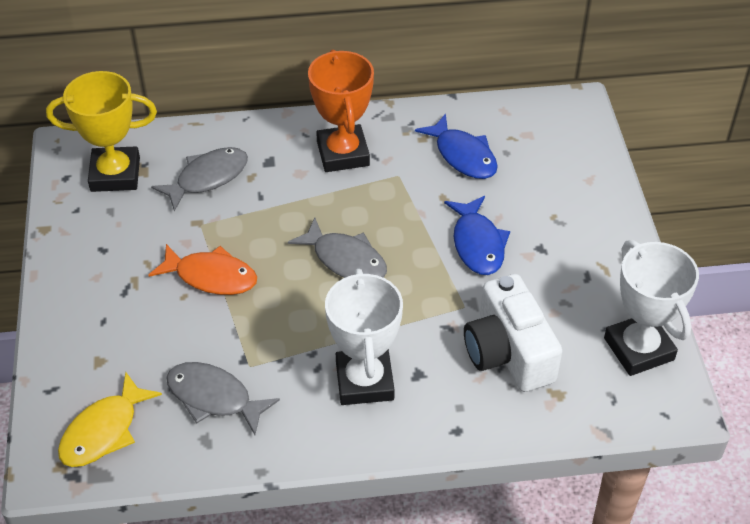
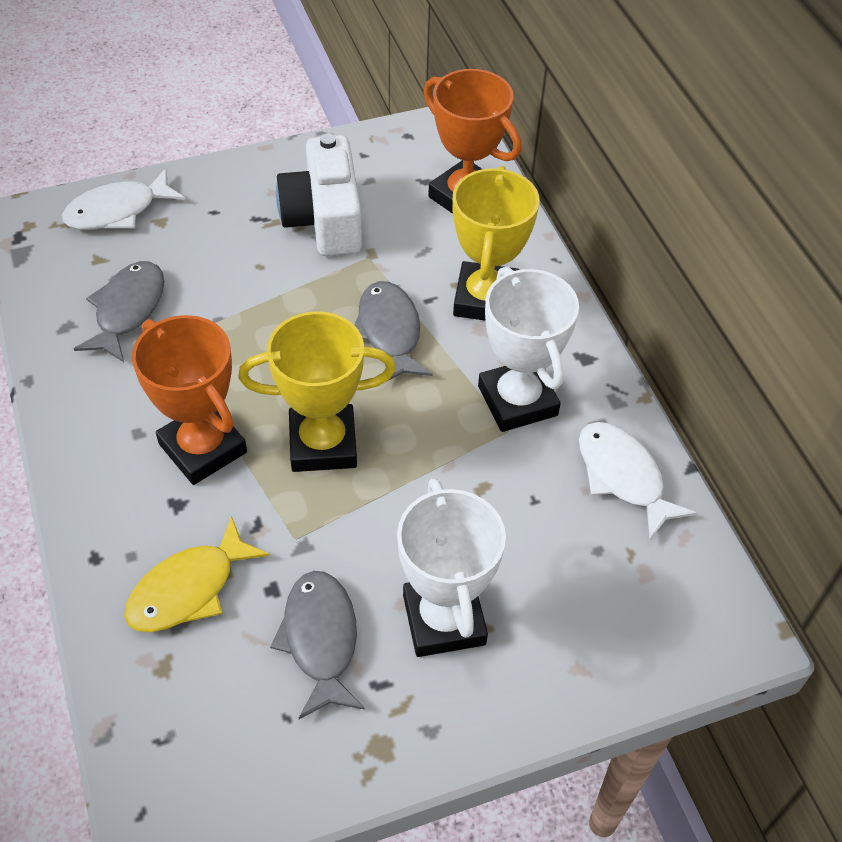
blue fish: [415,114,498,179] [444,196,510,275] = 2 -> none = 0
orange fish: [148,244,257,295] = 1 -> none = 0
orange trophy: [308,49,374,172] = 1 -> [132,315,247,485] [423,69,522,214] = 2
white fish: none = 0 -> [62,168,185,230] [579,422,696,540] = 2
yellow trophy: [46,71,157,192] = 1 -> [239,311,396,472] [453,166,539,321] = 2

